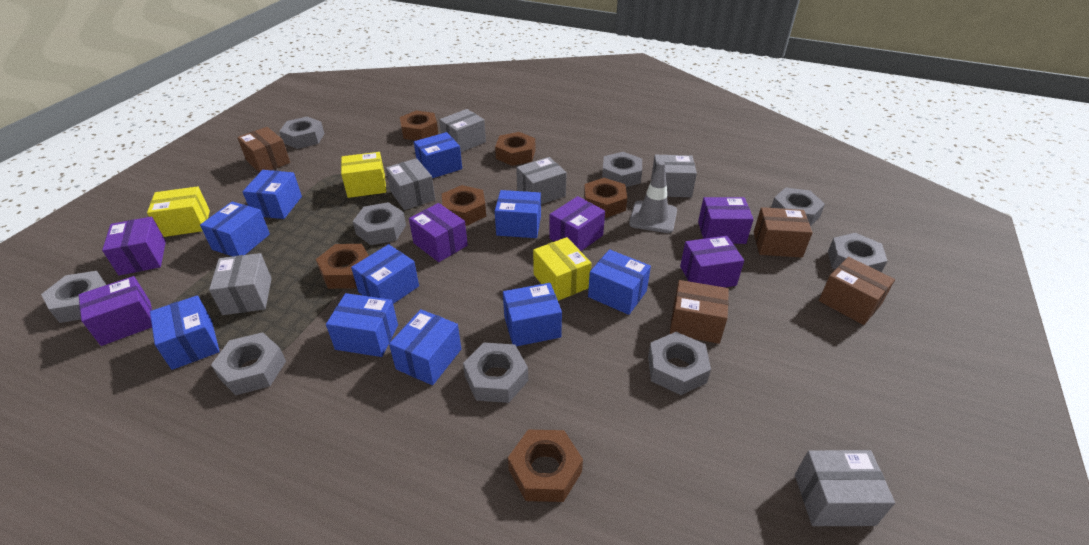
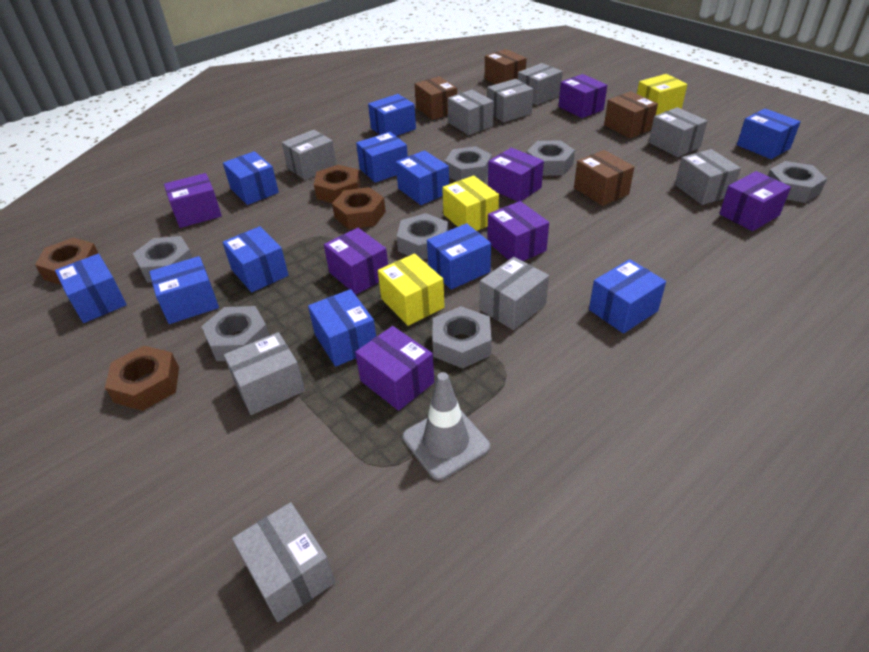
blue box: [150,295,220,370] [200,201,270,256] [242,170,302,219] [326,293,398,357] [351,244,419,304] [389,309,461,385] [414,132,462,178] [495,190,541,238] [503,283,562,346] [588,249,651,315] = 10 -> [55,254,127,323] [149,256,219,324] [222,226,289,292] [223,151,279,205] [308,289,376,367] [356,132,408,183] [368,94,416,136] [396,150,449,205] [427,223,491,289] [589,259,666,333] [737,108,801,159] = 11
brown nut: [316,244,369,289] [400,111,438,141] [442,185,486,226] [495,132,535,166] [508,430,583,502] [584,178,627,218] = 6 -> [35,238,99,285] [105,346,179,411] [314,165,360,203] [332,187,386,229] = 4
grey box: [209,253,272,315] [386,158,435,210] [439,109,486,152] [516,157,567,204] [651,155,697,197] [795,450,895,526] = 6 -> [224,332,305,415] [232,502,335,622] [282,130,336,180] [448,90,494,135] [480,257,549,330] [487,79,533,122] [518,63,563,105] [649,107,707,157] [675,149,741,205] = 9
grey nut: [41,271,106,323] [211,332,286,395] [279,117,325,149] [353,202,406,245] [463,343,528,403] [602,152,642,187] [648,332,711,395] [771,187,825,227] [828,233,887,272] = 9 -> [133,236,193,283] [201,306,269,361] [397,213,448,260] [432,306,492,368] [445,146,492,181] [527,140,575,176] [768,161,827,203] = 7
purple box: [79,276,152,346] [102,217,166,275] [409,203,468,262] [549,196,605,251] [680,236,744,287] [698,197,754,244] = 6 -> [164,173,222,228] [324,228,388,295] [355,326,435,411] [487,201,549,261] [488,148,544,202] [558,74,607,118] [719,171,791,231] = 7

